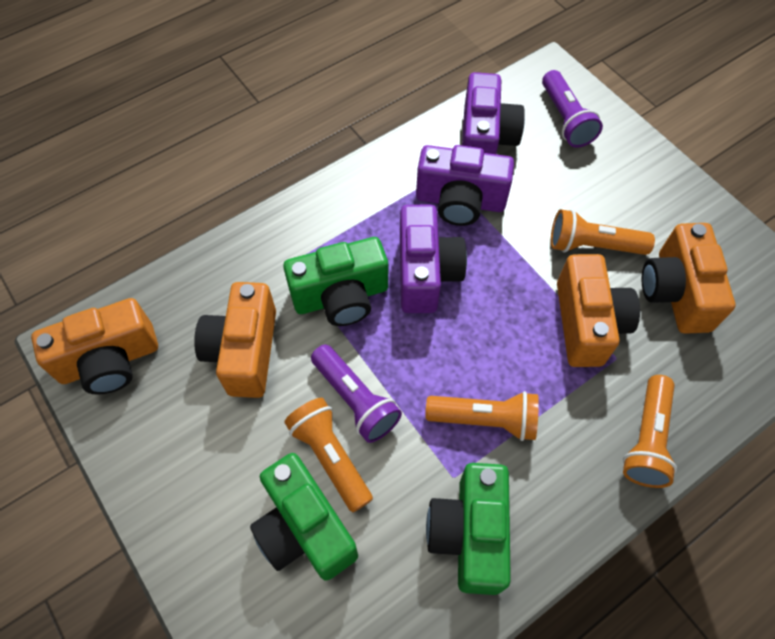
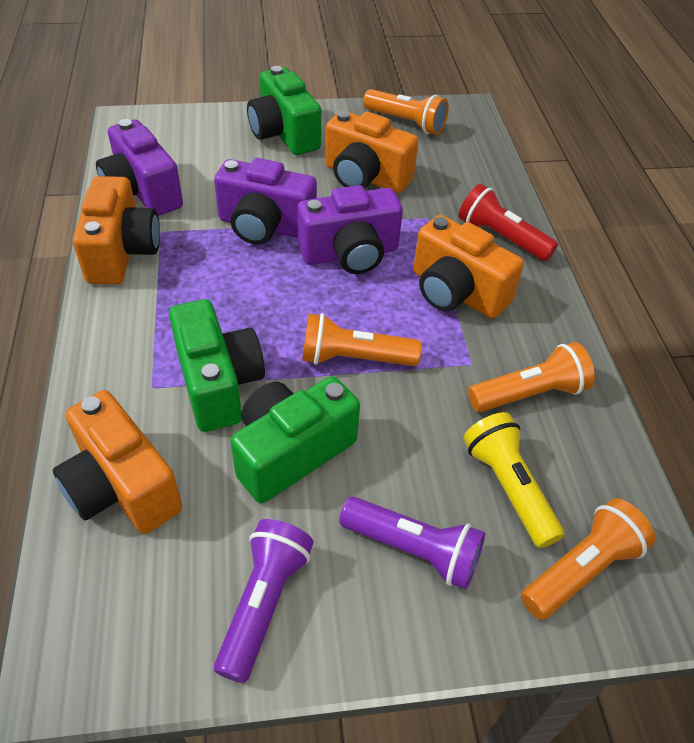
red flashlight: none = 0 -> [459,184,558,261] = 1
yellow flashlight: none = 0 -> [463,412,565,548] = 1

